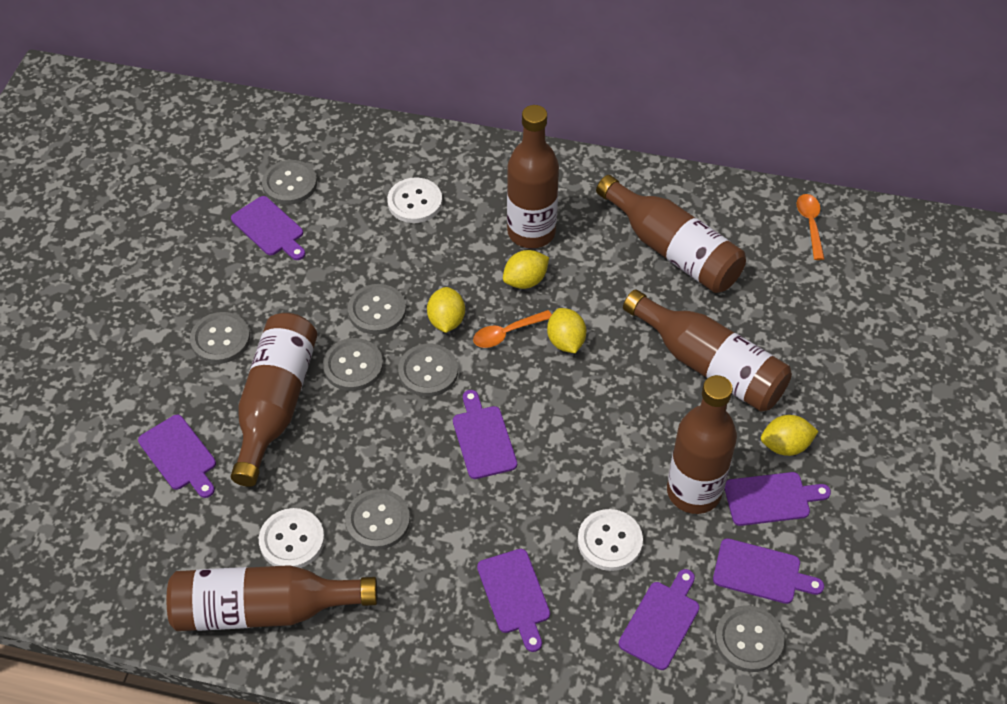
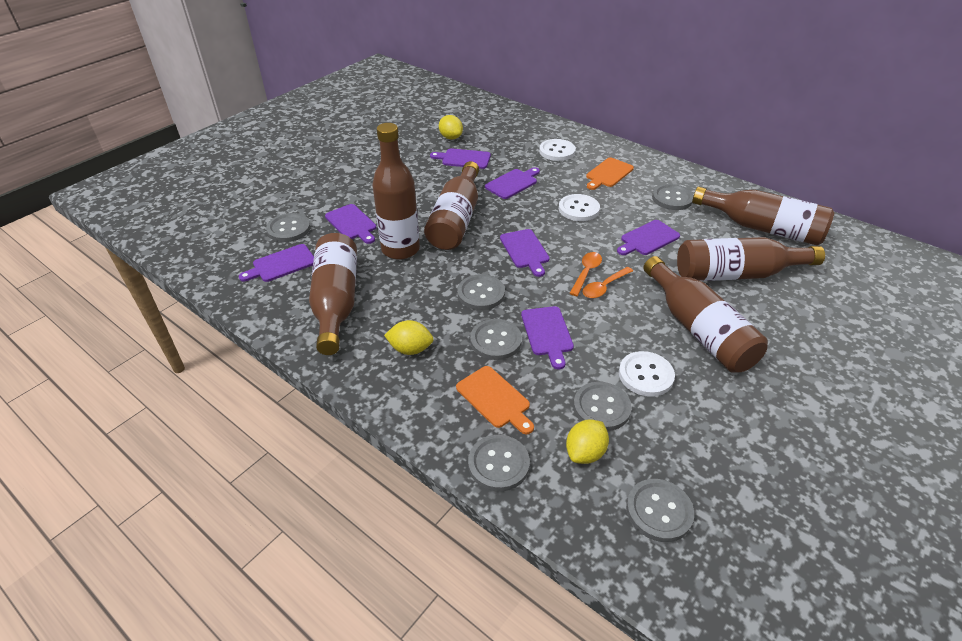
orange cutting board: none = 0 -> [456,366,534,434] [586,158,634,190] = 2
yellow lemon: [427,287,465,333] [503,250,549,289] [547,308,586,353] [761,415,818,456] = 4 -> [384,320,434,355] [439,115,463,140] [566,420,609,464] = 3

